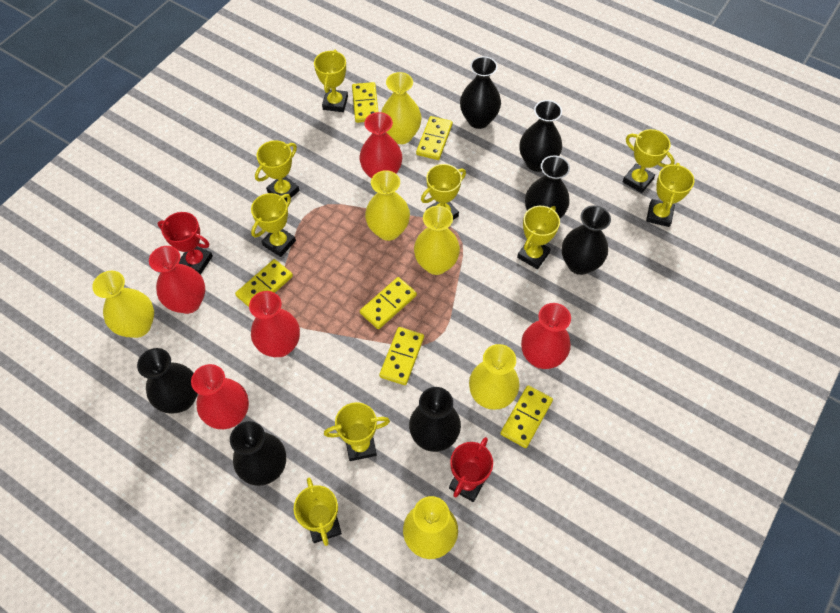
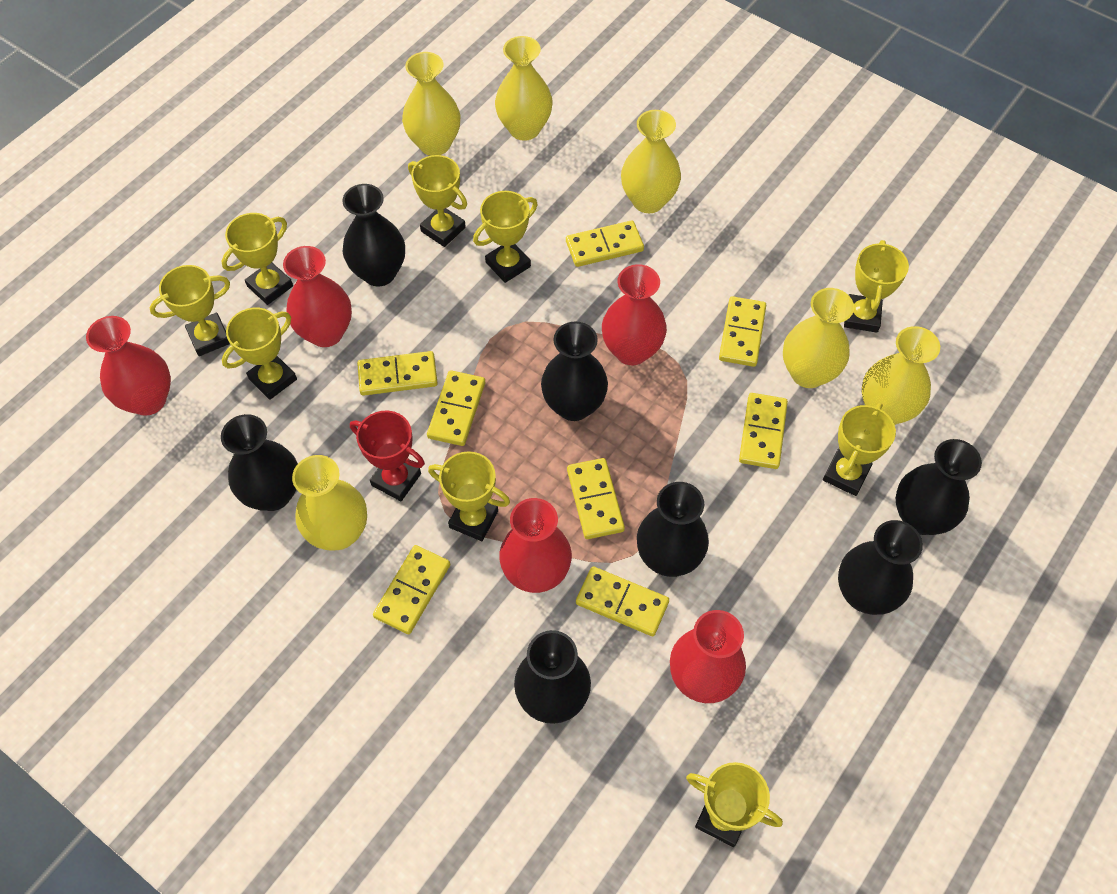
red trophy: [158,212,213,275] [449,437,493,502] = 2 -> [350,411,425,501] = 1
yellow domino: [235,259,293,307] [352,82,378,123] [360,277,417,329] [379,327,424,385] [416,116,453,160] [500,385,553,448] = 6 -> [357,351,438,396] [373,545,450,634] [427,370,485,446] [566,220,644,267] [567,458,625,539] [576,566,669,636] [719,296,766,367] [739,393,788,469] = 8

